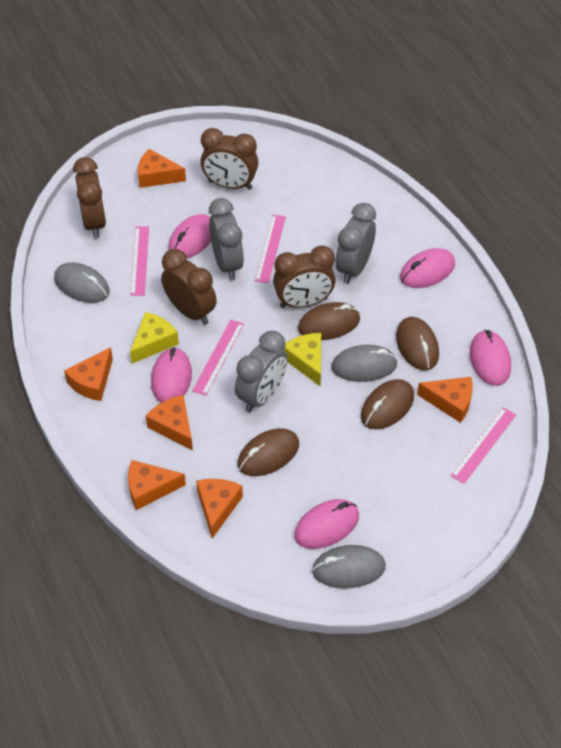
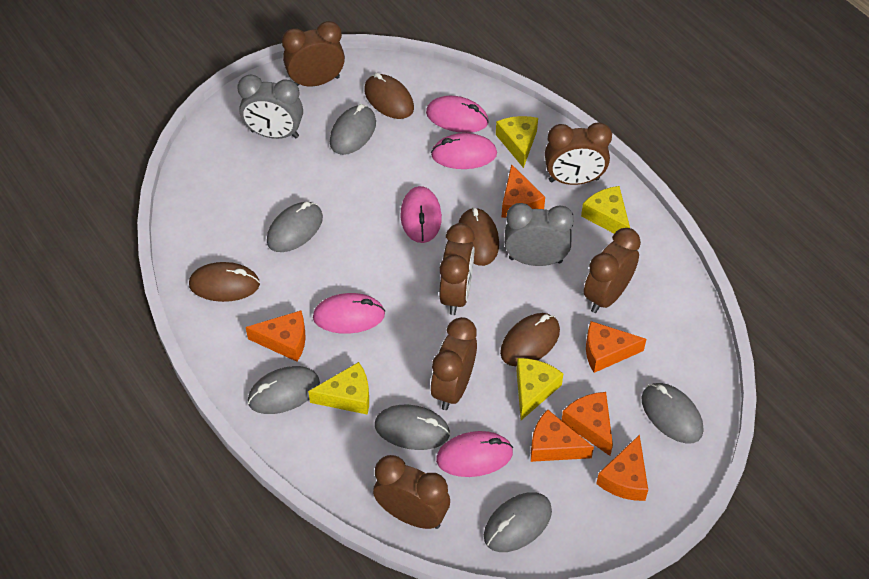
brown clock: [73,157,106,238] [161,249,217,325] [201,128,258,190] [273,246,336,308] = 4 -> [282,21,345,86] [373,455,450,529] [430,317,477,410] [439,223,475,315] [545,122,612,185] [584,228,641,313] = 6
grey clock: [209,198,244,280] [235,331,288,413] [335,203,376,284] = 3 -> [237,74,303,139] [504,203,574,266] = 2
grey mouse: [54,262,110,303] [312,545,386,588] [331,345,398,382] = 3 -> [248,366,320,414] [267,202,323,252] [330,104,376,155] [375,405,450,450] [484,492,552,552] [642,383,703,444] = 6
pink ruler: [130,226,149,296] [192,320,244,396] [255,215,286,283] [451,407,516,484] = 4 -> none = 0
yellow cheese: [130,312,179,364] [284,333,321,386] = 2 -> [308,362,369,415] [496,116,538,168] [516,358,563,420] [581,186,630,234] = 4

